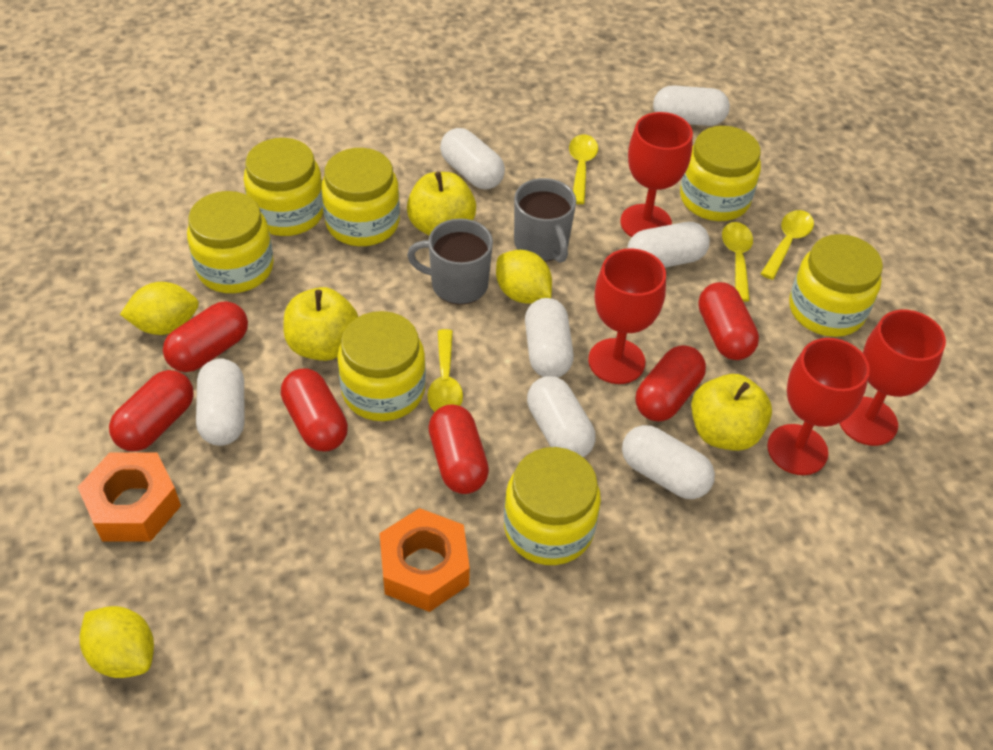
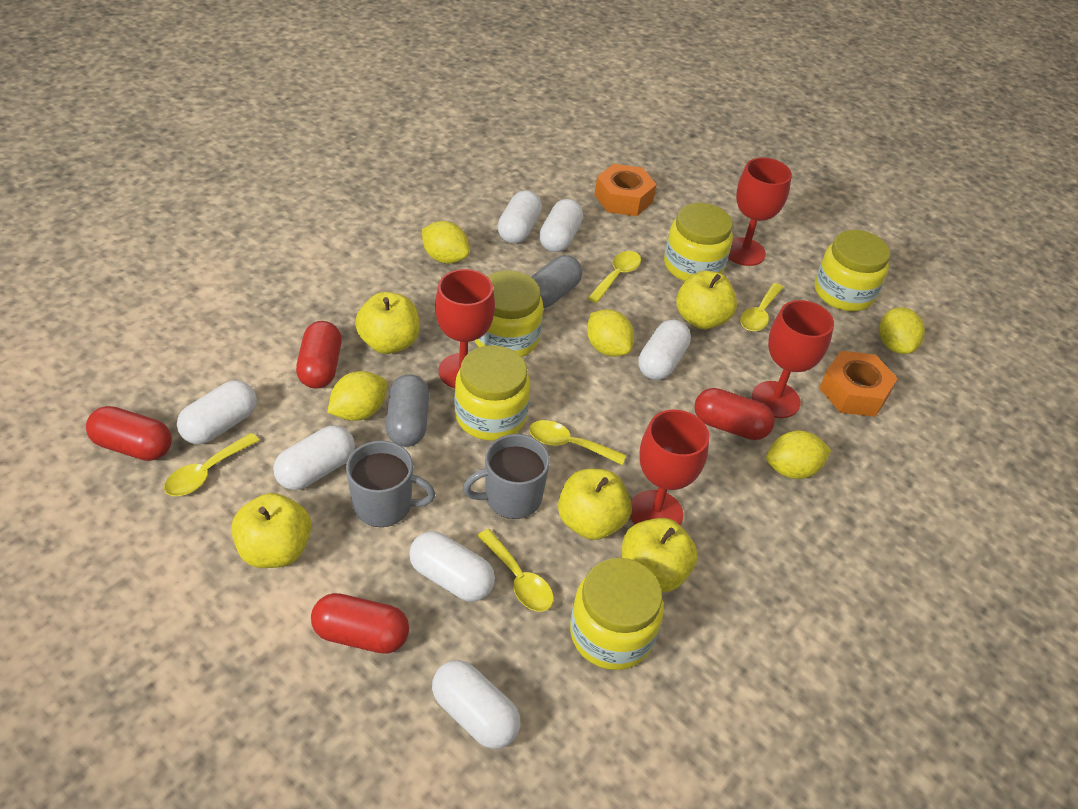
grey capsule: none = 0 -> [386,374,429,447] [531,255,582,308] = 2
red capsule: [109,370,194,451] [163,301,248,372] [281,369,348,451] [428,404,489,494] [636,345,706,421] [698,282,759,360] = 6 -> [86,406,172,461] [296,321,342,389] [311,593,409,654] [694,388,775,440] = 4
yellow apple: [283,287,358,361] [407,172,476,236] [691,374,772,451] = 3 -> [231,493,311,568] [355,292,420,354] [558,469,632,540] [622,518,698,592] [676,271,737,329] = 5
yellow jar: [187,191,274,293] [244,138,323,236] [321,148,400,246] [337,311,426,421] [504,447,601,565] [680,126,761,221] [789,234,883,337] = 7 -> [454,345,530,441] [475,270,543,357] [570,558,664,670] [664,203,733,281] [815,230,890,311] = 5
yellow lemon: [80,606,154,678] [120,282,199,335] [496,250,552,304] = 3 -> [327,371,387,421] [422,221,469,264] [587,309,634,357] [766,430,831,479] [879,307,925,354] = 5
yellow spoon: [427,329,463,412] [569,134,598,204] [722,222,753,302] [761,210,814,280] = 4 -> [164,433,260,496] [477,529,553,612] [529,420,626,465] [588,251,641,303] [740,283,783,331] = 5

